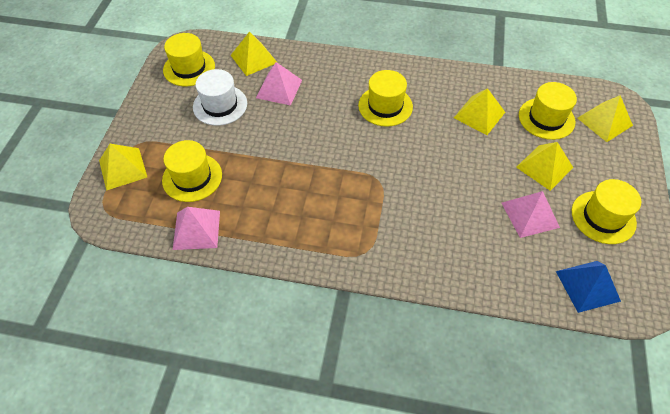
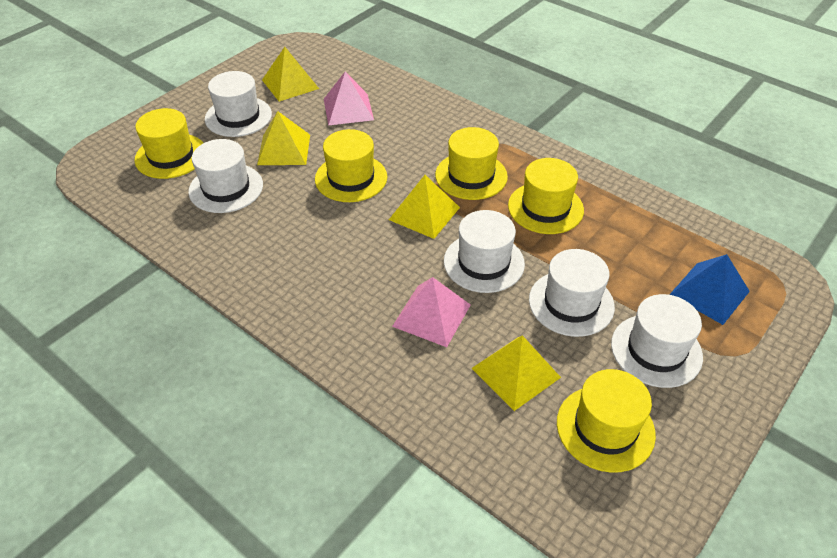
pink pyramid: [173,207,220,250] [256,62,302,106] [502,191,560,238] = 3 -> [324,71,374,126] [392,277,470,347] = 2
white hat: [193,69,247,126] = 1 -> [188,139,263,213] [205,71,272,137] [444,210,525,293] [529,249,615,337] [611,294,703,388] = 5
yellow pyramid: [99,144,147,191] [231,31,278,76] [454,88,505,135] [516,142,573,191] [577,95,633,142] = 5 -> [257,111,310,165] [262,47,319,102] [389,175,460,239] [472,335,561,411] = 4

